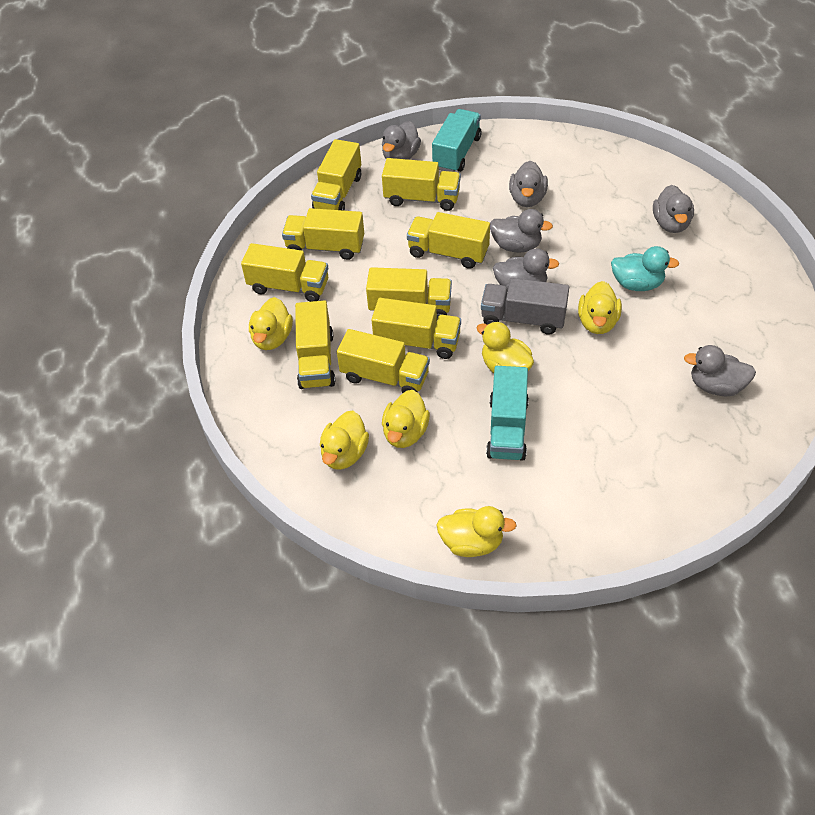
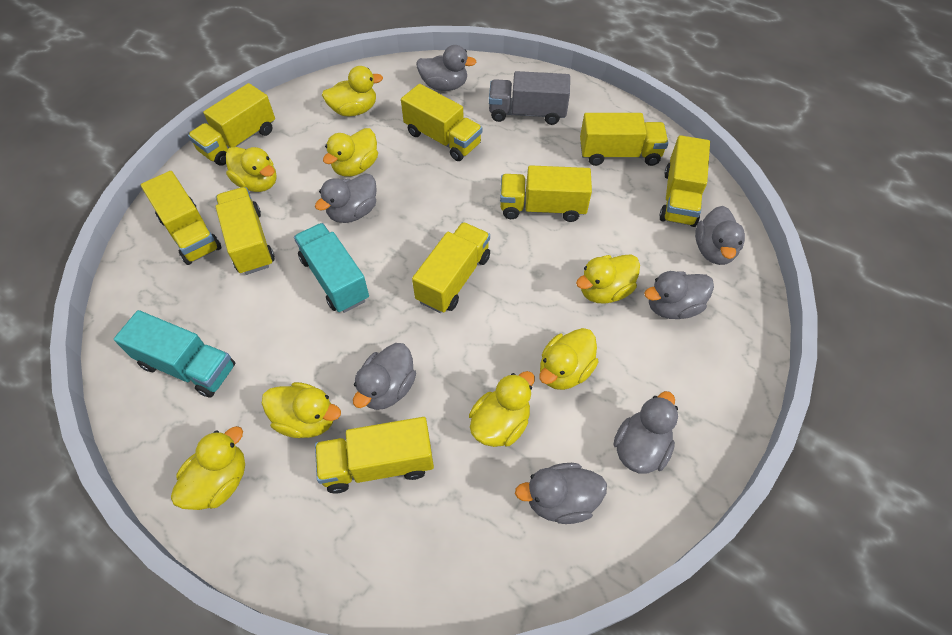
grey duck: [382,121,421,160] [490,209,553,253] [493,248,559,291] [509,161,548,207] [653,185,694,233] [684,345,756,396] = 6 -> [315,173,377,223] [353,343,416,410] [416,45,477,91] [515,463,607,524] [613,391,678,474] [644,271,714,319] [695,206,745,265] = 7
turquoise duck: [611,246,679,291] = 1 -> none = 0
yellow duck: [249,297,293,350] [320,411,369,470] [382,390,430,448] [437,506,517,557] [477,321,534,373] [578,281,622,334] = 6 -> [171,426,245,510] [226,147,277,192] [262,382,341,438] [322,66,383,116] [323,128,378,177] [469,371,535,447] [539,328,598,390] [576,254,640,304] = 8

